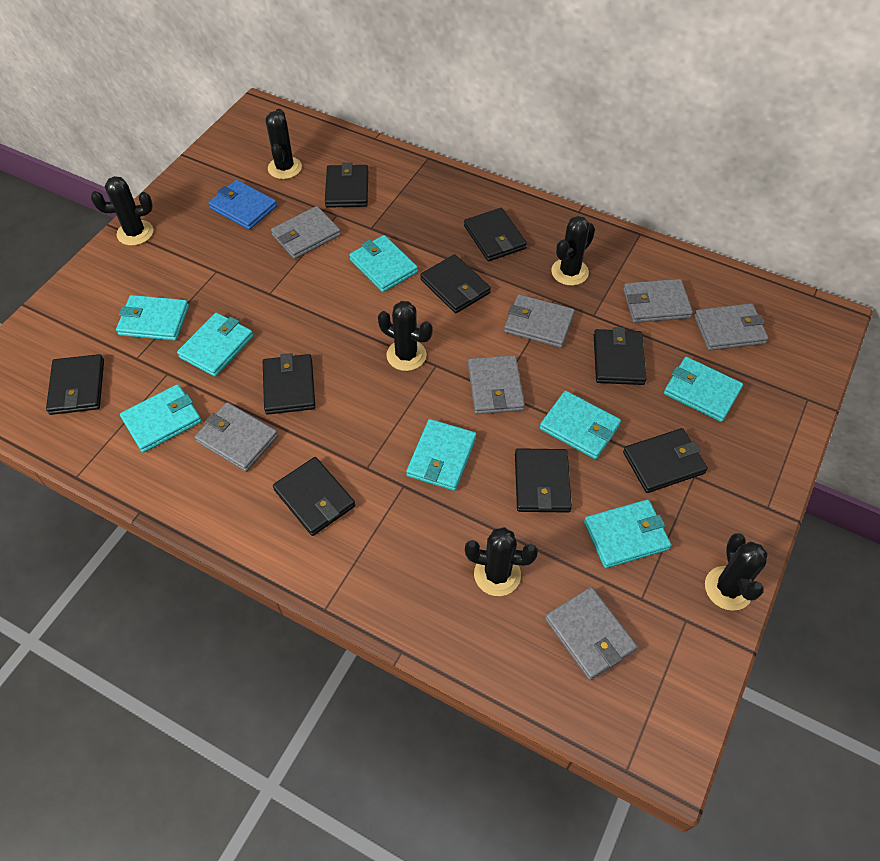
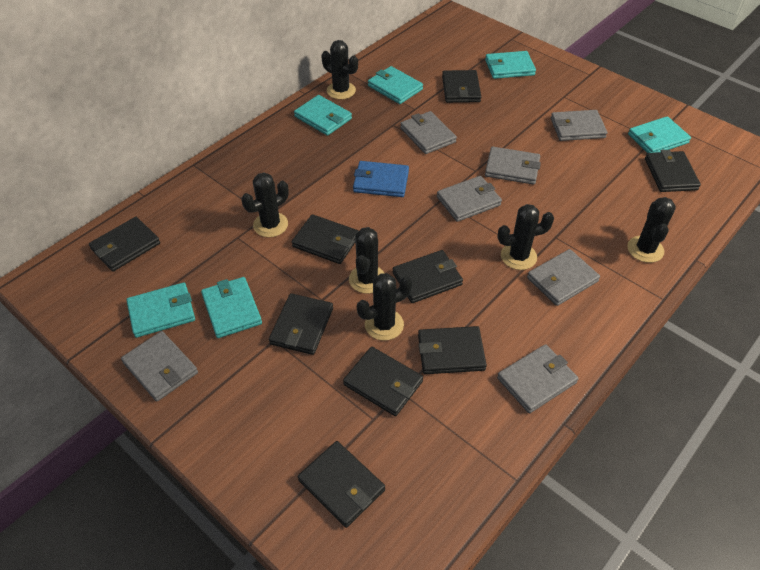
turquoise wallet: [116,295,189,341] [120,384,202,453] [177,313,253,377] [349,235,418,292] [406,419,476,491] [540,391,621,459] [584,499,671,568] [664,357,743,422] = 8 -> [126,282,195,338] [201,277,262,338] [294,95,352,136] [368,66,423,104] [485,51,536,79] [628,116,691,153] = 6

